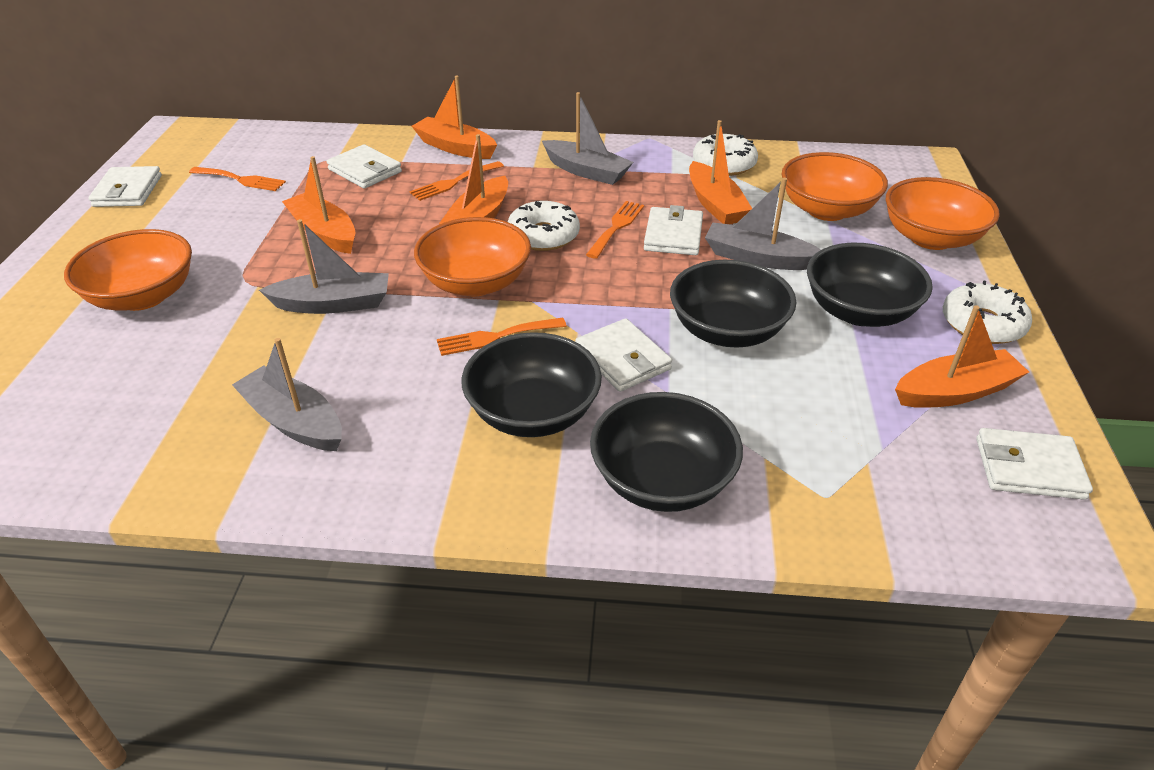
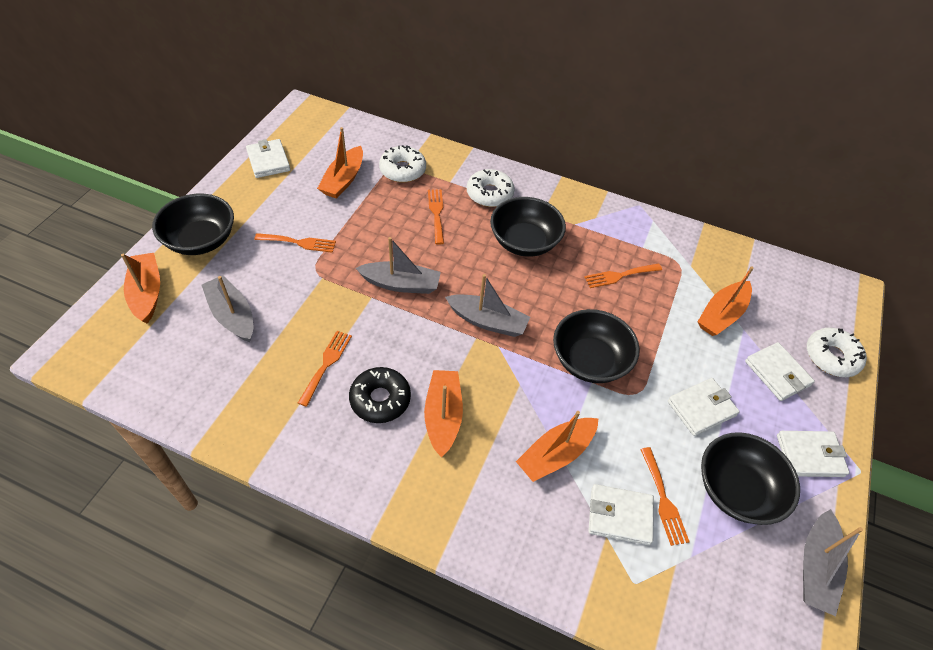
black donut: none = 0 -> [349,367,411,423] = 1
orange bowl: [64,229,192,311] [414,217,531,296] [782,152,888,221] [886,177,1000,250] = 4 -> none = 0
orange fork: [189,167,286,191] [409,161,504,201] [437,318,567,356] [586,201,644,259] = 4 -> [254,233,336,253] [298,331,352,407] [428,189,444,245] [584,264,662,288] [640,447,690,546] = 5

